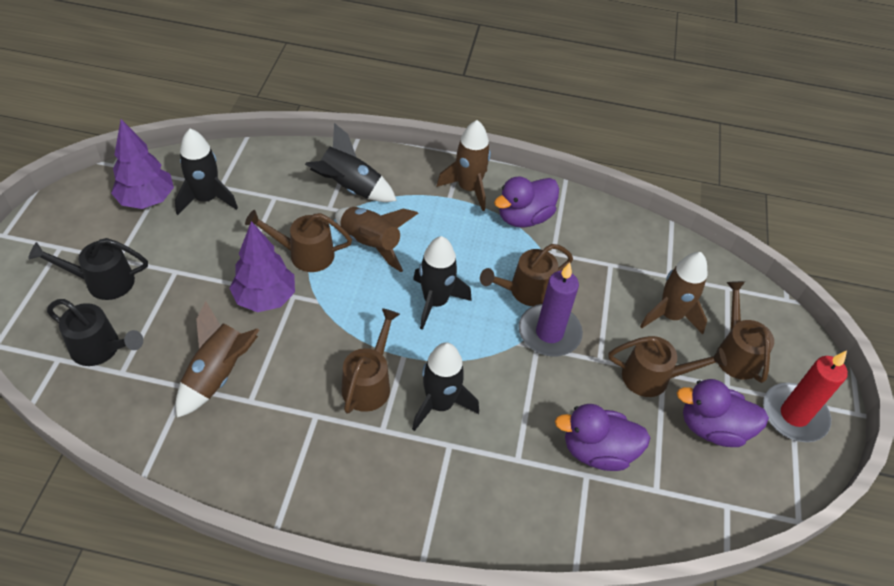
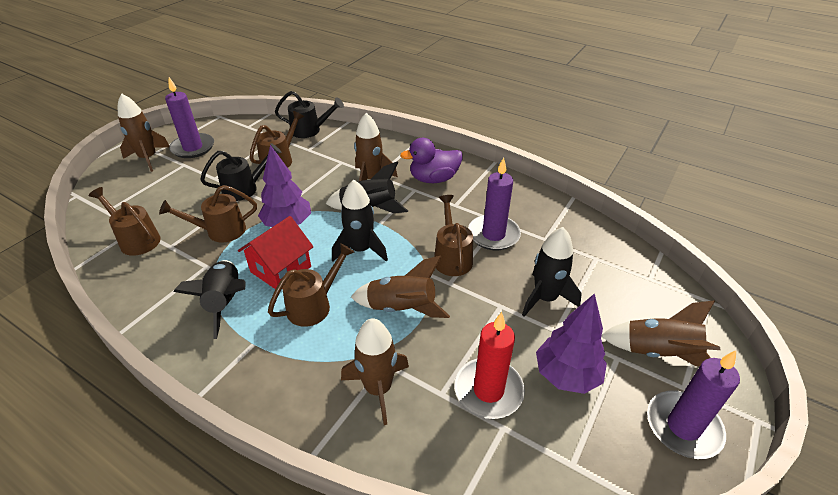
brown rocket: [176,301,259,418] [335,207,419,272] [437,120,491,211] [640,252,707,334] = 4 -> [118,94,169,172] [341,318,409,425] [351,255,450,318] [354,113,398,181] [602,300,720,367] = 5
purple candle: [519,262,583,356] = 1 -> [165,77,214,158] [468,157,521,250] [647,350,740,459] = 3
purple duck: [494,177,559,228] [555,404,650,471] [677,379,769,447] = 3 -> [400,138,463,183] = 1
red house: none = 0 -> [238,216,314,289] = 1

